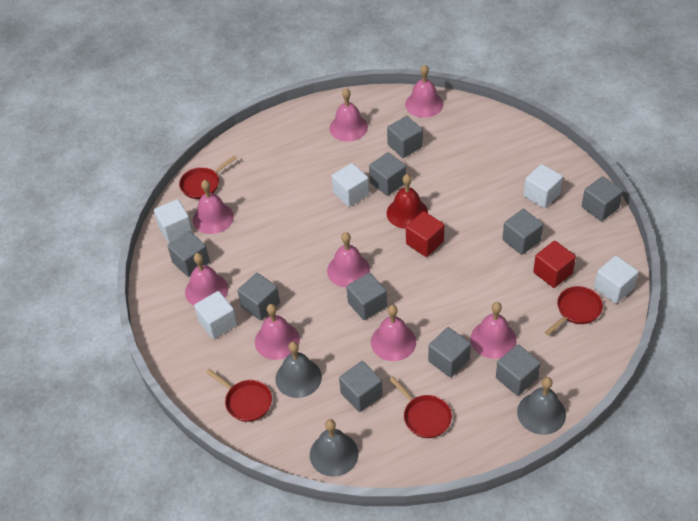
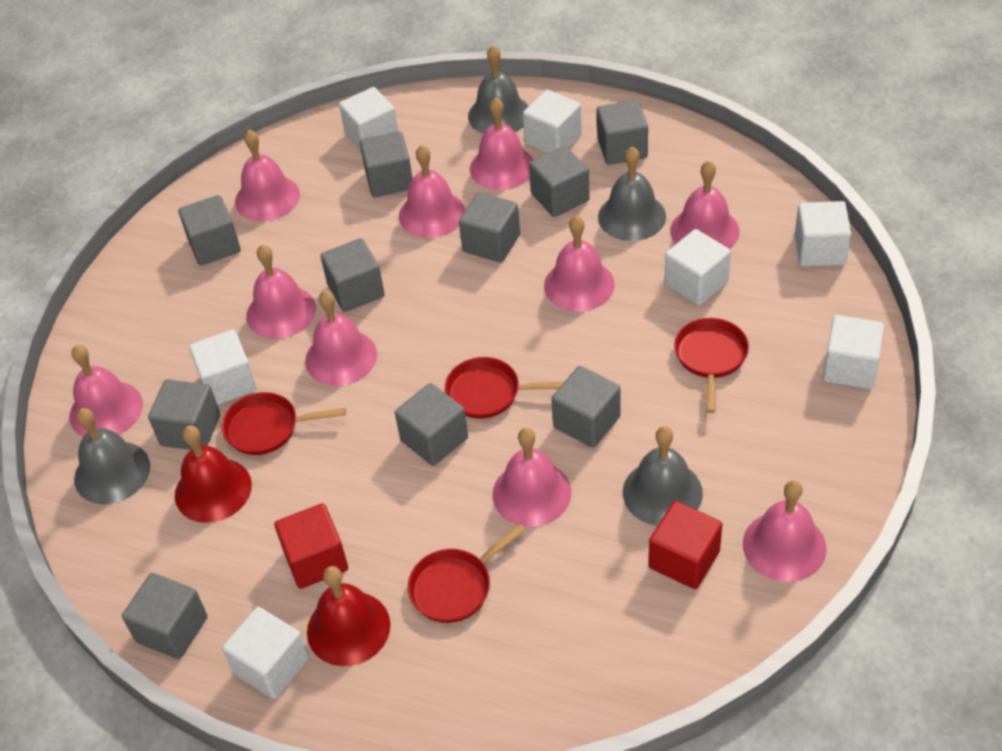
grey bell: [275,342,322,398] [310,419,359,477] [517,377,566,435] = 3 -> [74,408,150,504] [468,45,529,134] [598,146,666,241] [623,426,703,526] = 4
pink bell: [185,253,228,306] [193,180,234,234] [255,304,300,360] [327,232,370,287] [329,88,368,141] [371,305,416,361] [405,64,443,118] [470,302,517,359] = 8 -> [70,345,143,437] [235,130,300,221] [246,245,316,339] [305,290,377,386] [399,145,465,238] [470,98,533,190] [493,428,571,527] [544,216,615,311] [670,161,740,249] [743,480,827,582] = 10
red bell: [387,174,428,229] = 1 -> [175,426,252,523] [307,566,390,666] = 2
white cube: [154,199,193,243] [194,291,237,339] [332,163,369,207] [523,164,563,208] [594,256,638,304] = 5 -> [189,330,257,405] [222,607,309,699] [339,87,398,151] [523,90,582,153] [665,229,731,306] [795,201,851,266] [823,315,884,389] = 7

